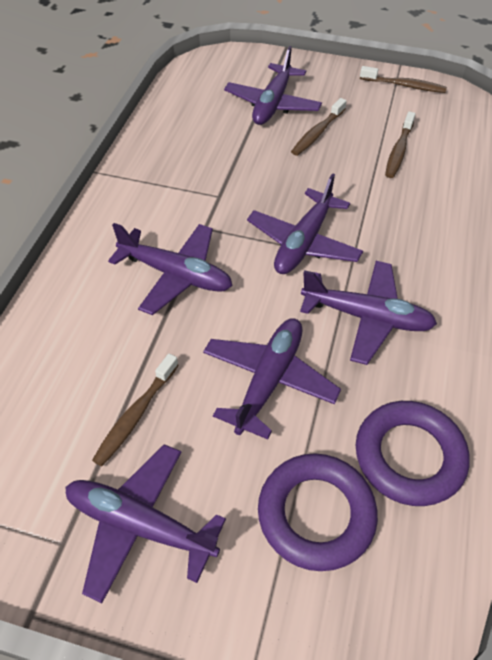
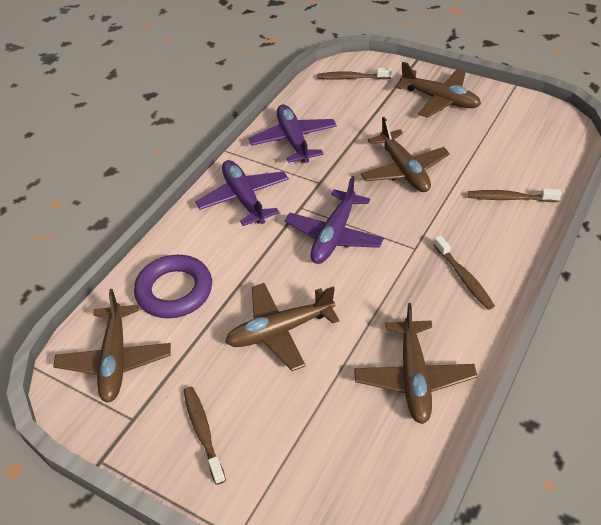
brown plane: none = 0 -> [53,289,171,403] [225,283,339,371] [354,303,477,424] [361,117,450,192] [396,62,481,118] = 5
purple plane: [65,444,226,603] [108,223,233,315] [203,318,341,439] [224,46,322,125] [247,173,363,274] [300,261,437,365] = 6 -> [195,160,289,226] [249,105,337,163] [285,176,384,264] = 3
purple ring: [258,453,378,571] [356,401,470,506] = 2 -> [134,255,212,318] = 1

